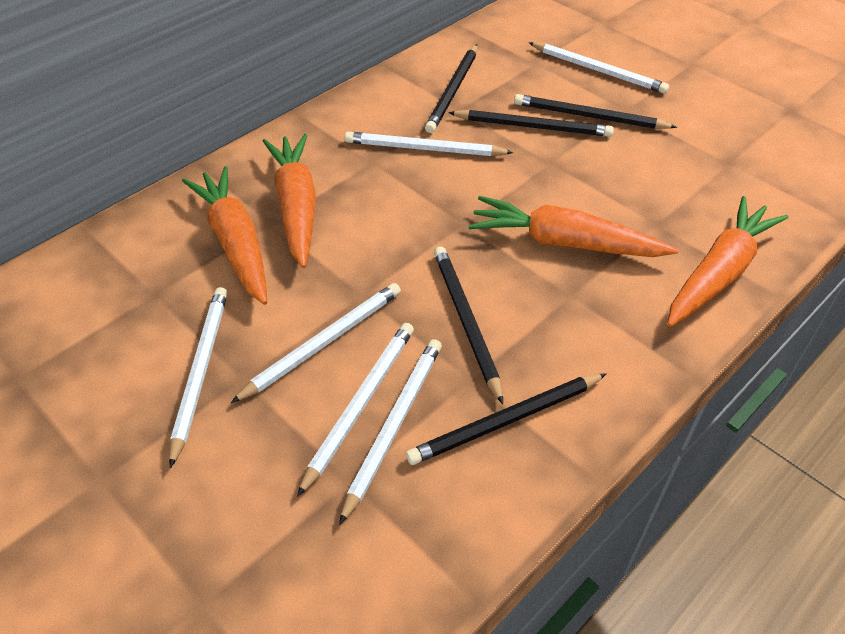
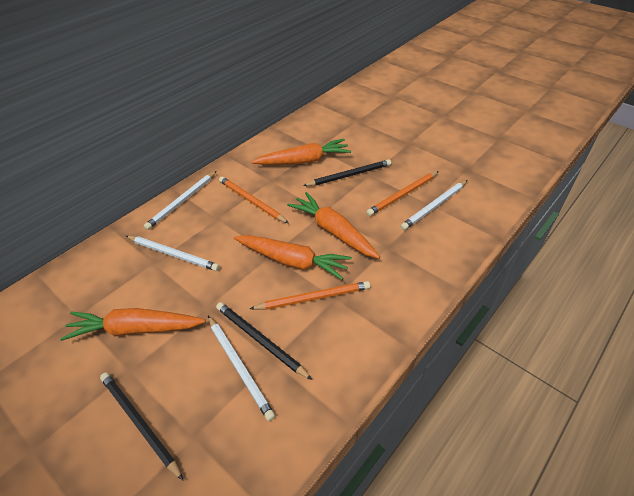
black pencil: [406,373,607,465] [425,44,477,133] [434,247,503,404] [448,110,614,137] [514,94,677,129] = 5 -> [100,372,183,480] [216,302,312,380] [303,159,391,186] = 3
orange pencil: none = 0 -> [219,176,288,223] [250,281,370,310] [367,171,439,216] = 3
white pencil: [169,287,228,468] [231,283,401,403] [297,323,414,497] [339,339,442,525] [345,132,514,156] [529,42,669,94] = 6 -> [126,236,220,271] [144,171,217,230] [208,316,275,421] [401,180,468,230] = 4

